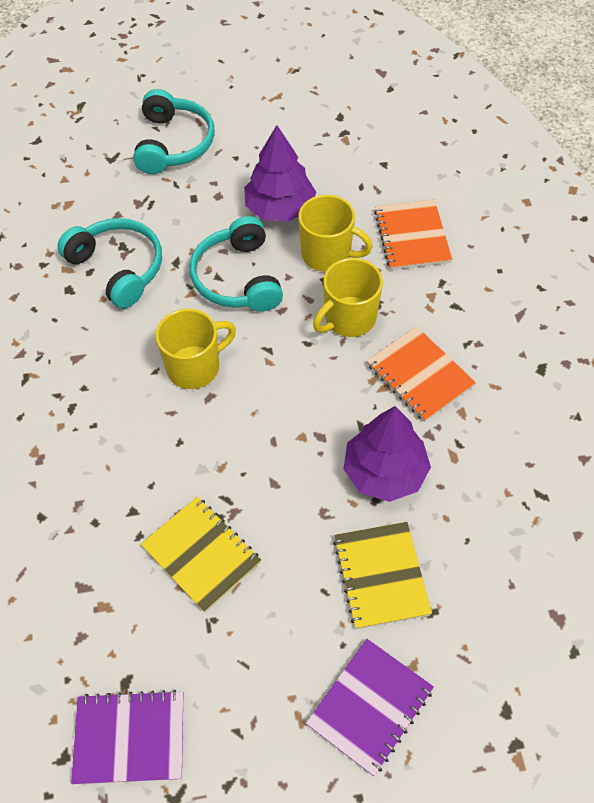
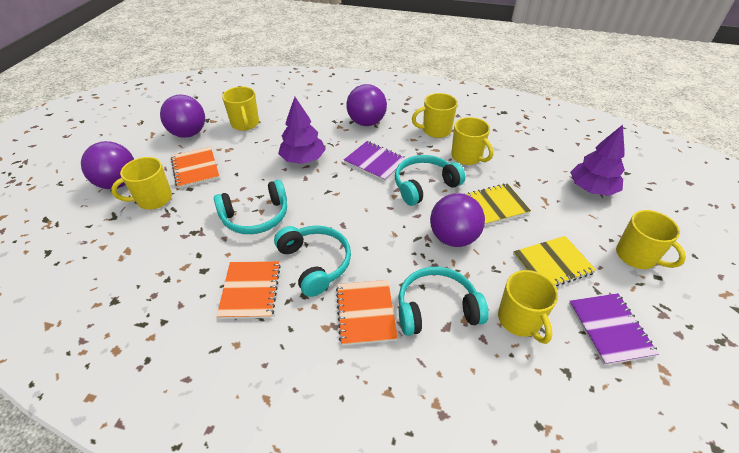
orange notebook: [367,326,476,422] [374,199,452,270] = 2 -> [171,147,220,189] [217,261,281,319] [336,280,398,346] = 3
purple ball: none = 0 -> [81,141,134,189] [160,95,205,138] [346,84,387,126] [430,193,485,247] = 4
turquoise headphones: [57,218,162,309] [133,89,215,174] [190,216,283,312] = 3 -> [214,180,287,234] [274,225,351,297] [395,155,465,206] [398,267,489,336] = 4
yellow mug: [156,309,236,389] [299,195,373,272] [313,258,383,337] = 3 -> [111,157,172,210] [222,86,259,131] [412,93,457,138] [451,117,493,165] [498,270,558,344] [616,210,686,269] = 6

